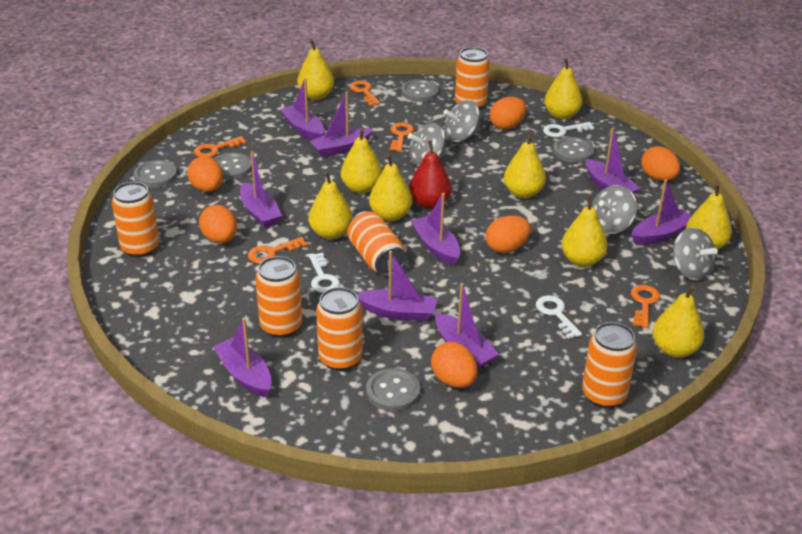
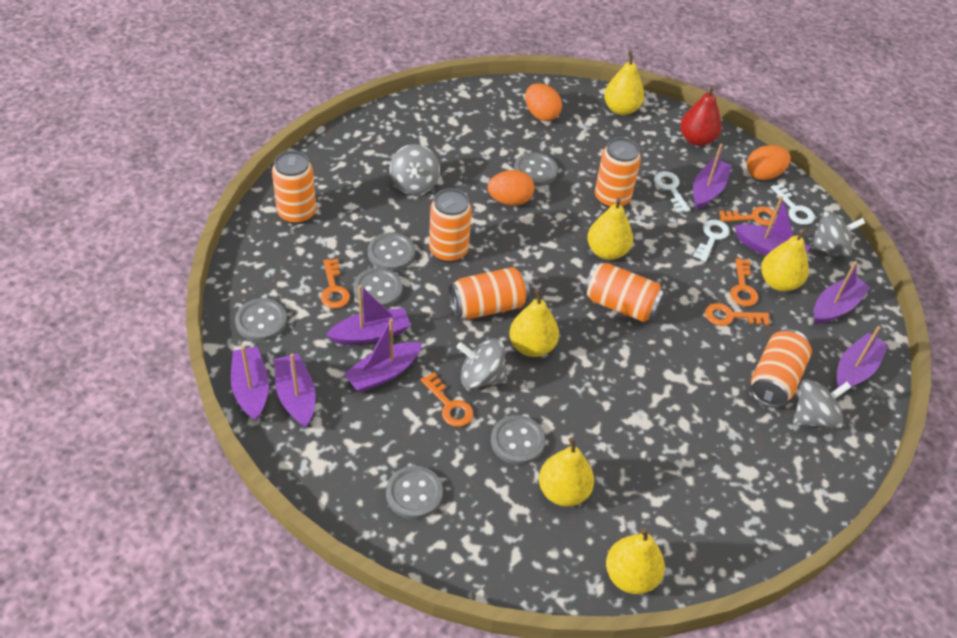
grey button: [134,160,177,188] [213,153,252,180] [366,368,420,411] [401,79,439,102] [553,137,594,163] = 5 -> [235,298,287,342] [354,268,403,308] [368,232,415,271] [386,466,443,519] [491,415,545,465] [514,152,558,186] = 6
orange egg: [187,156,223,192] [199,205,237,243] [431,342,477,388] [486,215,531,253] [490,97,526,129] [641,146,680,181] = 6 -> [488,170,534,205] [525,83,562,121] [747,145,791,180] = 3
purple boat: [213,318,272,397] [240,151,282,228] [280,78,324,140] [310,92,373,157] [357,251,438,321] [411,193,460,266] [435,283,499,369] [586,128,640,194] [631,179,691,245] = 9 -> [231,346,269,421] [274,353,315,428] [326,285,411,345] [344,318,422,392] [693,143,732,209] [734,196,810,256] [814,261,871,324] [837,326,889,388] = 8
yellow pear: [297,39,334,100] [309,171,353,240] [341,128,382,194] [369,154,412,221] [504,131,546,198] [544,58,582,119] [561,195,608,267] [653,285,704,358] [686,183,732,250] = 9 -> [509,289,559,357] [539,437,594,507] [587,198,633,260] [604,52,644,115] [606,528,665,594] [761,227,809,291] = 6

